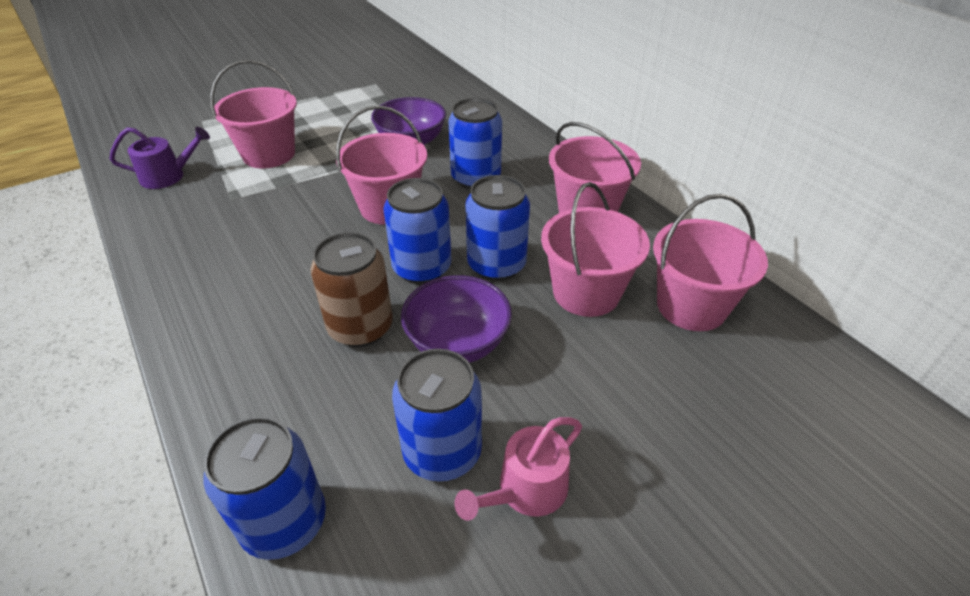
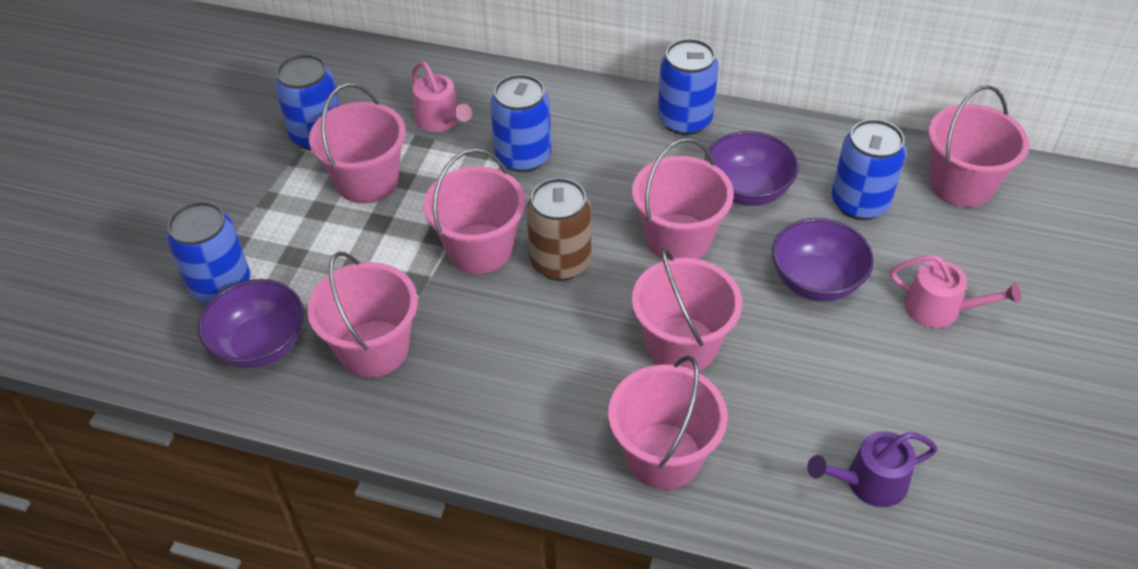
pink bucket: [210,60,297,169] [336,105,427,225] [541,182,650,317] [549,122,641,213] [653,194,768,331] = 5 -> [307,252,418,378] [309,84,406,204] [424,149,525,274] [608,356,728,490] [632,138,734,260] [632,248,742,371] [928,85,1029,207] = 7
pink watering can: [455,417,582,521] = 1 -> [412,61,472,132] [890,255,1021,328] = 2
purple bowl: [371,97,446,145] [401,275,512,363] = 2 -> [198,279,304,368] [705,131,799,206] [772,218,874,302] = 3

